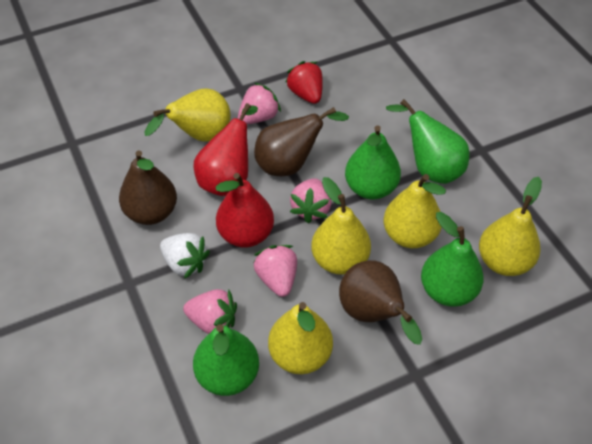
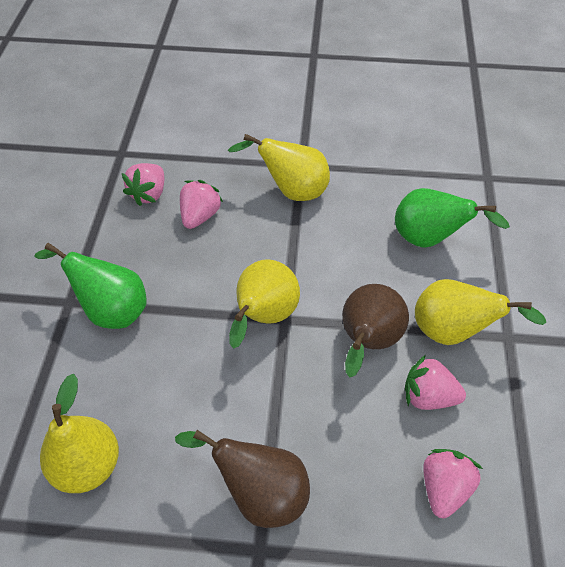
brown pear: [119,150,177,225] [254,107,349,176] [339,260,422,345] = 3 -> [175,430,310,528] [342,284,409,377] = 2
green pear: [193,324,259,396] [345,125,401,199] [386,99,469,184] [421,212,484,307] = 4 -> [34,243,146,329] [395,188,510,248] = 2
red pear: [193,103,258,196] [215,173,274,248] = 2 -> none = 0
red strawberry: [285,61,323,104] = 1 -> none = 0
white strawberry: [160,233,210,279] = 1 -> none = 0
yellow pear: [145,88,231,142] [268,302,333,374] [311,177,371,275] [383,174,446,248] [479,177,542,276] = 5 -> [40,374,119,493] [228,134,330,201] [229,259,300,349] [415,279,546,345] = 4

